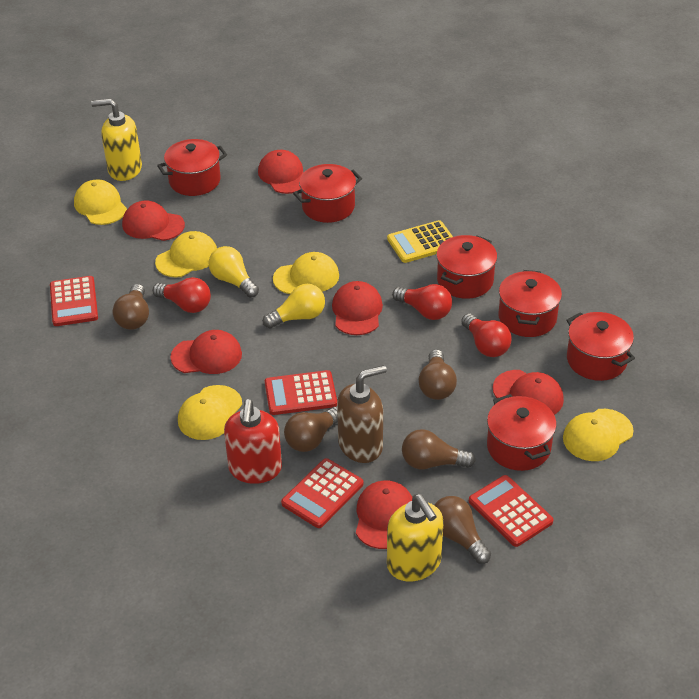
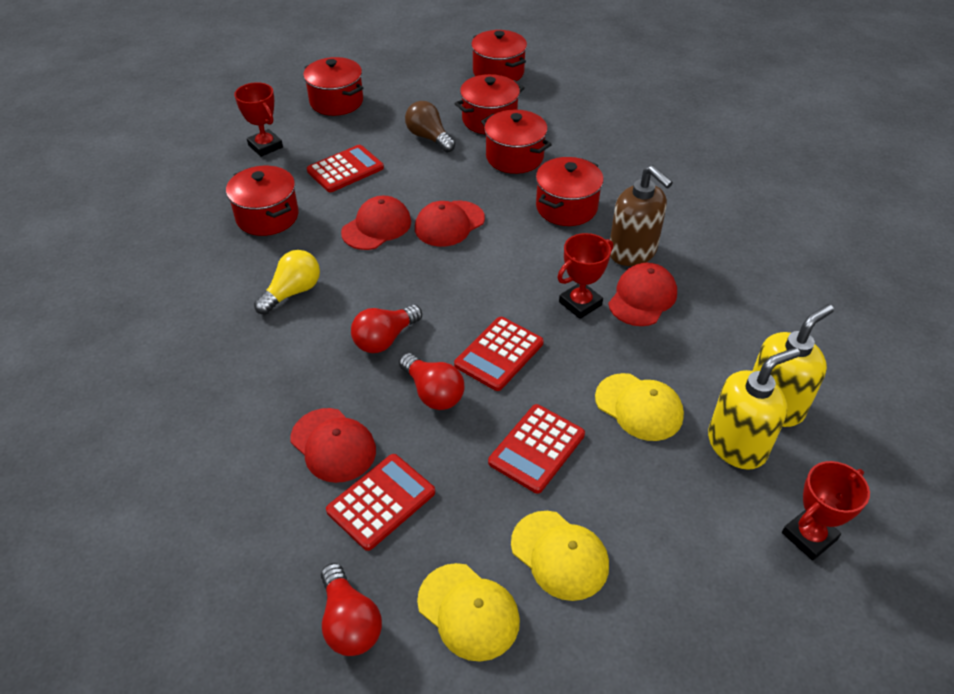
brown light bulb: [113,284,149,330] [284,407,338,452] [402,429,476,470] [419,349,457,400] [435,496,491,564] = 5 -> [405,101,455,152] = 1
red cap: [122,200,185,241] [170,330,242,374] [258,150,304,194] [332,281,383,335] [356,480,412,549] [493,370,564,415] = 6 -> [291,408,376,483] [341,196,411,250] [415,200,485,247] [608,263,677,326] = 4
red soap dispenser: [224,399,282,484] = 1 -> none = 0
red trophy: none = 0 -> [234,82,283,157] [557,233,613,319] [782,461,870,561] = 3
yellow calculator: [387,220,453,263] = 1 -> none = 0
yellow cap: [74,179,127,225] [155,231,217,278] [178,385,242,440] [273,252,339,294] [563,409,634,461] = 5 -> [417,563,520,662] [511,511,609,601] [595,373,684,441] = 3
yellow light bulb: [209,246,259,298] [263,284,325,329] = 2 -> [254,250,320,315] = 1

